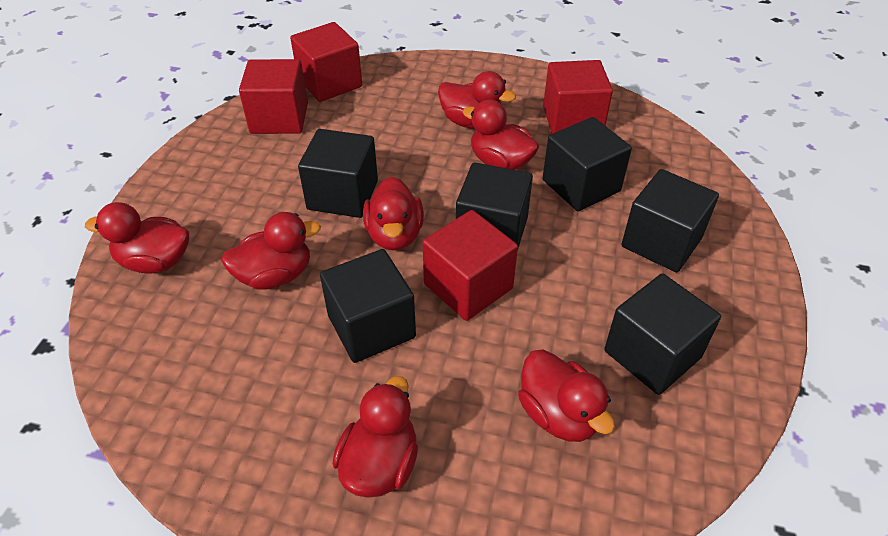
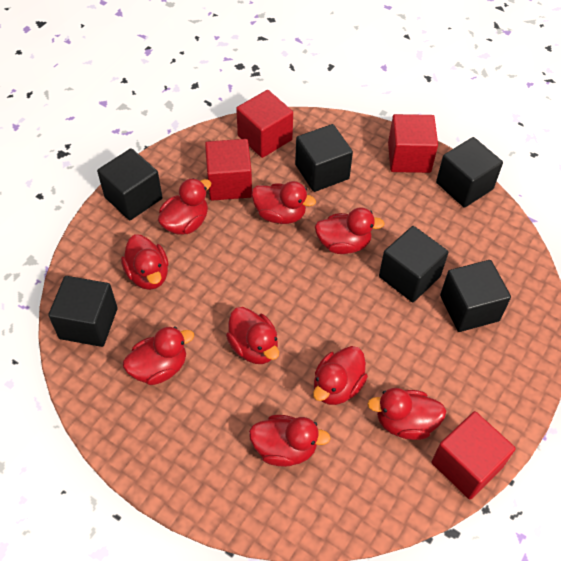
red duck: [85,202,189,273] [221,212,321,290] [333,376,418,498] [363,177,424,250] [438,71,516,129] [463,99,539,170] [518,350,615,442] = 7 -> [121,235,169,290] [123,326,194,385] [158,178,211,235] [226,307,279,364] [249,415,331,467] [251,181,316,224] [313,346,368,405] [315,207,385,254] [367,388,446,440] = 9

